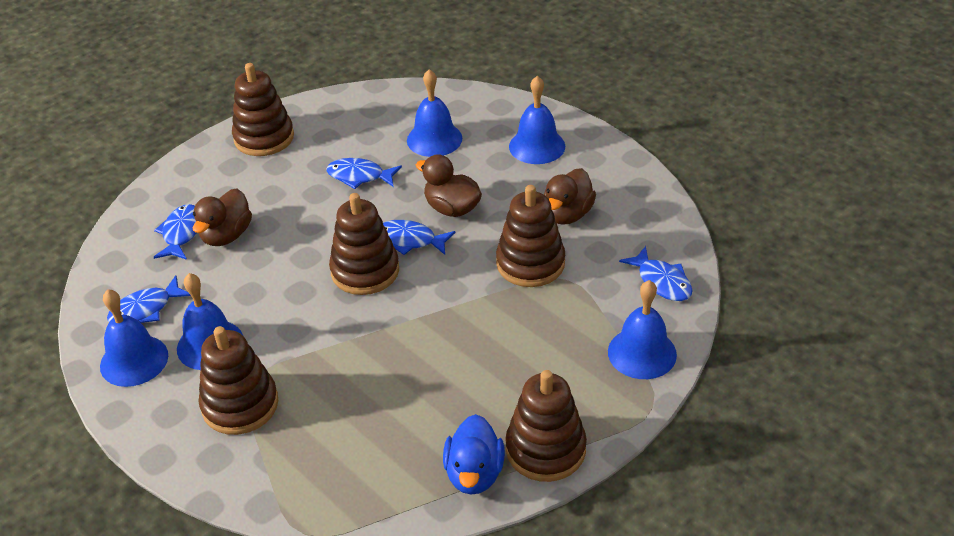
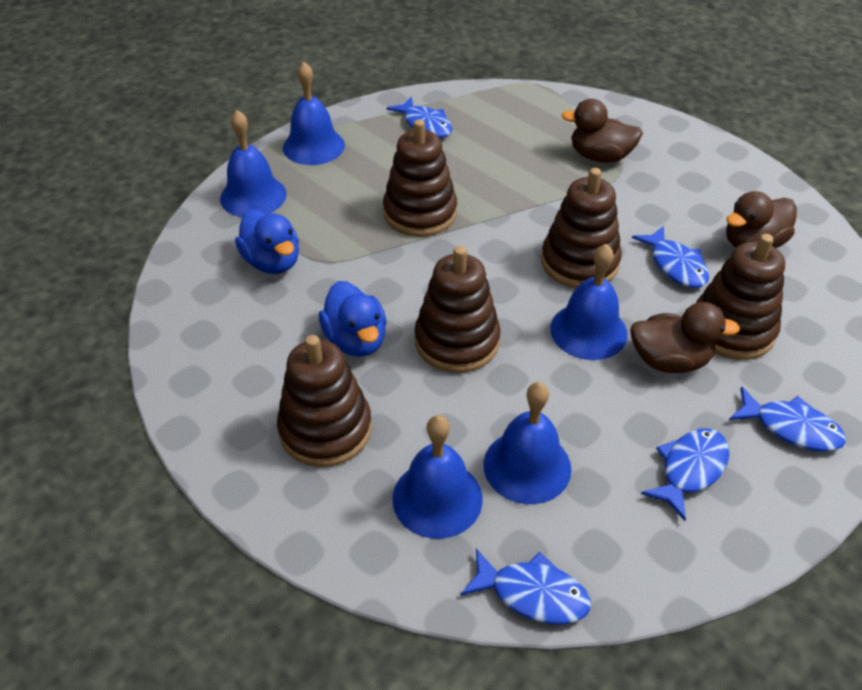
blue duck: [443,414,505,495] = 1 -> [235,209,299,274] [319,281,387,357] = 2

